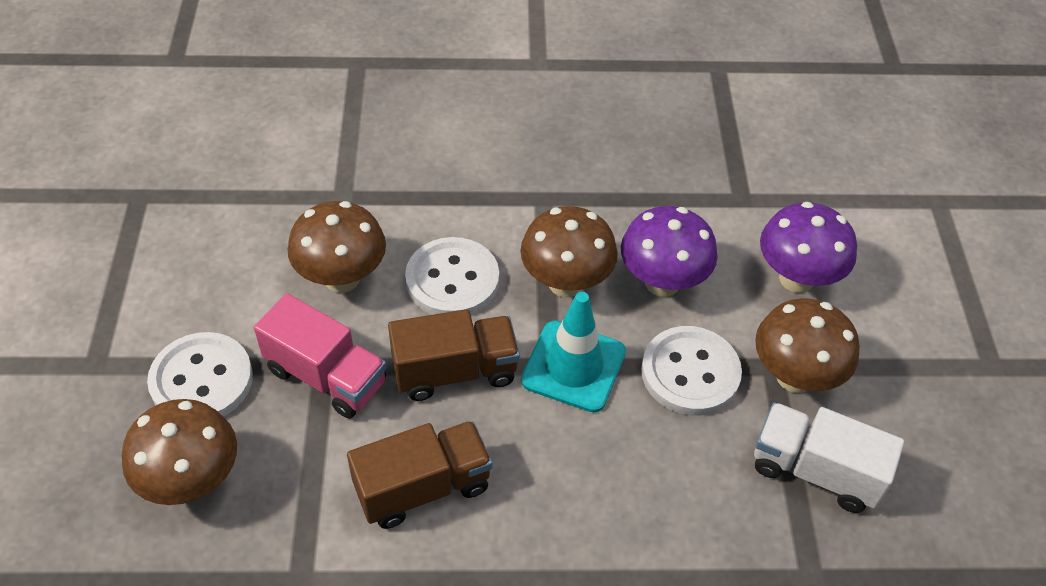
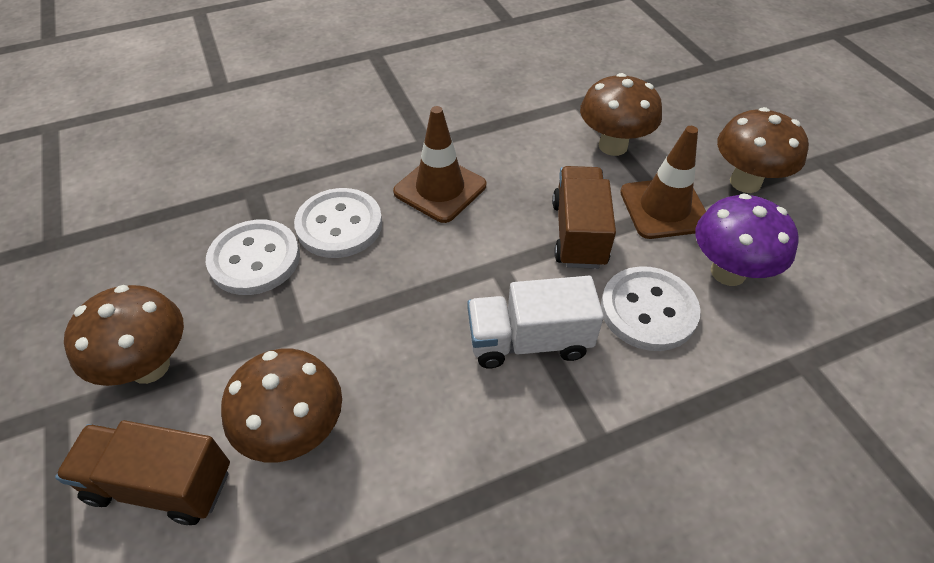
brown traffic cone: none = 0 -> [393,106,486,223] [620,126,706,239] = 2
pink truck: [254,293,387,419] = 1 -> none = 0
purple mushroom: [621,206,718,297] [760,202,857,293] = 2 -> [696,193,799,286] = 1
turquoise traffic cone: [521,292,626,412] = 1 -> none = 0

